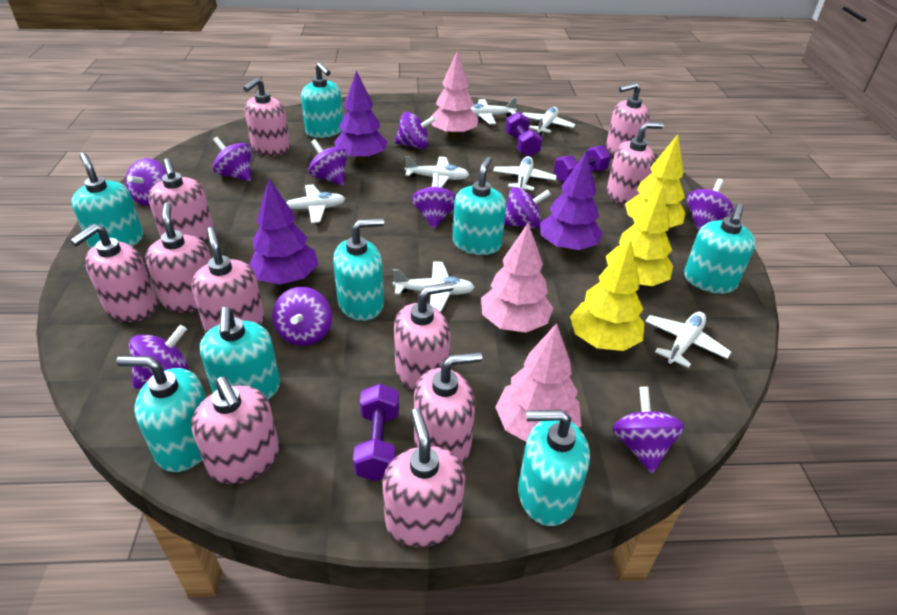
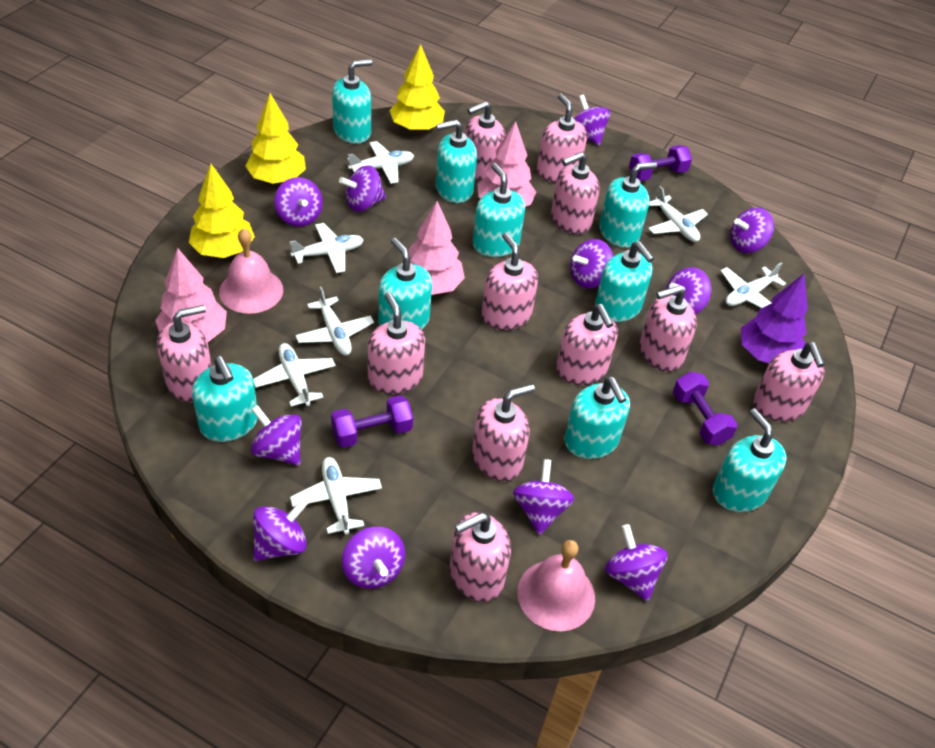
pink bell: none = 0 -> [219,228,283,314] [517,540,595,631] = 2
purple spinning top: [126,158,167,205] [129,325,189,389] [213,137,251,181] [272,287,332,346] [308,139,347,186] [394,112,436,149] [412,173,456,229] [504,187,551,229] [612,387,684,473] [687,179,733,230] = 10 -> [251,405,302,465] [253,499,308,561] [274,177,323,227] [339,165,386,212] [342,527,405,589] [513,459,574,535] [570,239,613,289] [574,94,610,146] [605,524,668,601] [666,267,711,315] [731,208,774,253] = 11
purple tree: [249,179,318,285] [335,70,388,162] [540,152,603,251] = 3 -> [741,274,808,363] = 1
turquoise soap dispenser: [71,152,143,248] [116,356,206,472] [200,307,280,400] [301,62,343,138] [333,218,384,321] [453,157,506,255] [518,410,590,526] [684,204,756,294] = 8 -> [192,356,258,442] [332,59,372,144] [378,238,432,329] [436,119,477,203] [473,163,525,257] [564,377,630,459] [595,241,654,322] [599,162,657,248] [713,408,786,512] = 9

